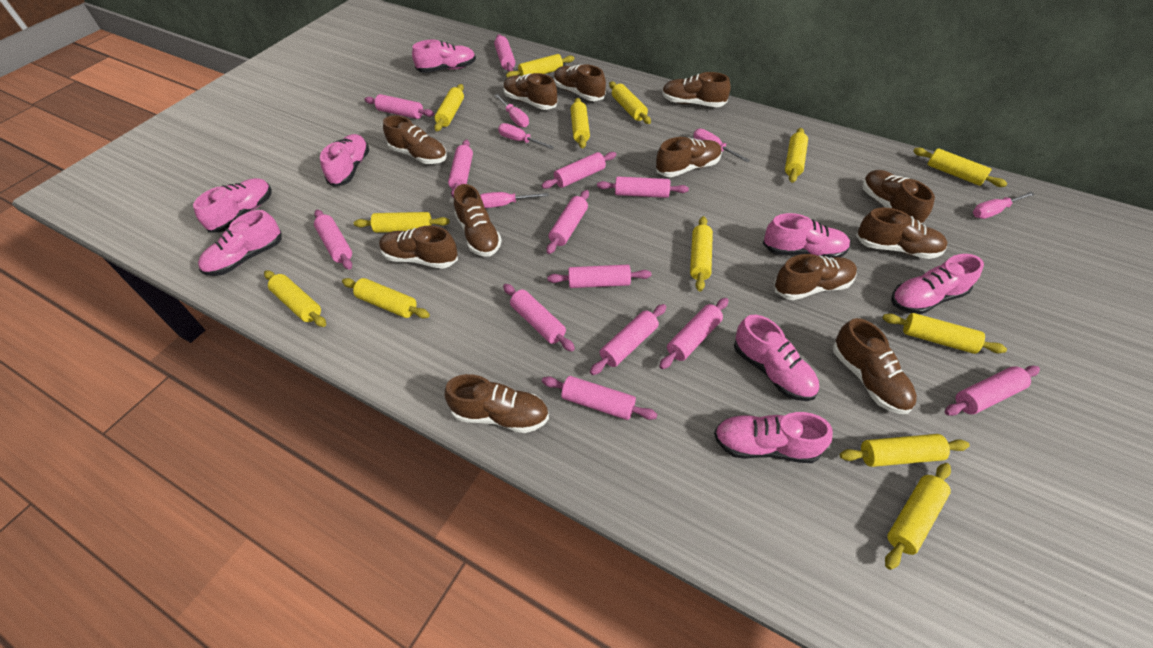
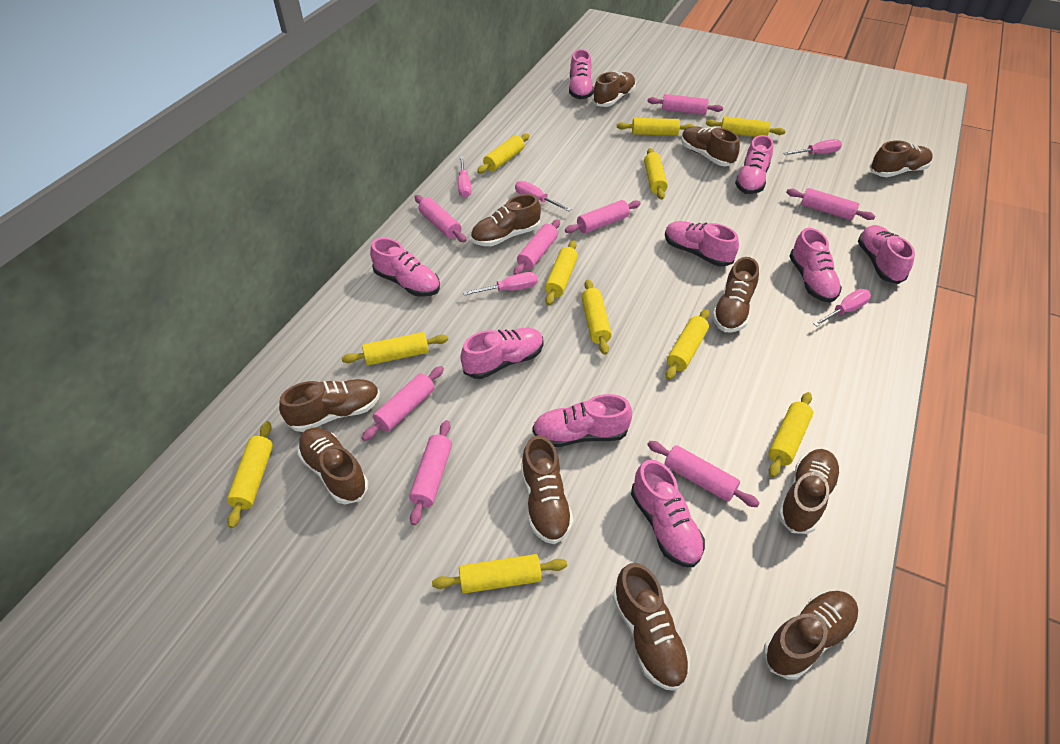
brown shoe: [379,225,458,269] [383,115,447,164] [445,374,549,433] [454,184,502,256] [504,73,558,110] [554,64,606,101] [656,137,722,177] [662,72,731,107] [774,254,857,300] [833,318,917,414] [856,208,948,259] [862,170,935,224] = 12 -> [279,379,380,432] [297,428,368,504] [471,194,541,246] [521,435,573,544] [592,71,636,107] [612,563,690,691] [681,126,740,166] [712,257,759,332] [763,591,859,680] [778,449,841,534] [870,140,933,177] = 11
pink rolling pin: [314,210,352,270] [365,94,434,119] [448,139,473,198] [494,34,515,72] [503,284,575,352] [542,152,616,189] [542,376,658,420] [546,190,589,254] [547,265,651,288] [590,304,666,375] [597,177,689,198] [659,298,729,369] [945,366,1040,416] = 13 -> [362,366,444,441] [409,420,452,525] [415,195,466,242] [513,219,560,275] [565,200,641,233] [647,441,759,507] [648,94,723,115] [786,188,875,220] = 8
pink shoe: [193,178,272,232] [198,210,281,276] [320,134,369,187] [412,40,476,73] [714,412,833,463] [734,315,819,401] [763,213,850,258] [891,254,984,314] = 8 -> [370,238,440,297] [460,328,544,379] [532,394,632,447] [569,49,594,99] [631,460,705,567] [665,221,739,267] [735,135,773,194] [789,228,842,303] [858,225,915,284] = 9
yellow rolling pin: [264,270,326,327] [342,278,430,318] [354,212,450,233] [434,84,464,131] [506,54,575,78] [571,98,590,149] [609,81,651,124] [690,216,713,291] [785,128,808,183] [840,434,970,467] [883,313,1007,354] [885,463,951,570] [913,148,1008,187] = 13 -> [227,421,273,528] [342,332,448,366] [432,554,567,594] [477,134,530,174] [545,240,578,306] [581,280,612,355] [617,118,694,136] [644,148,668,200] [666,309,709,380] [706,116,786,137] [768,392,813,478] = 11

